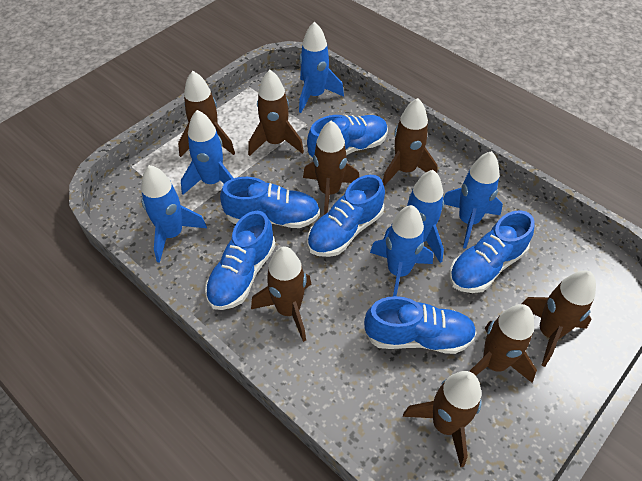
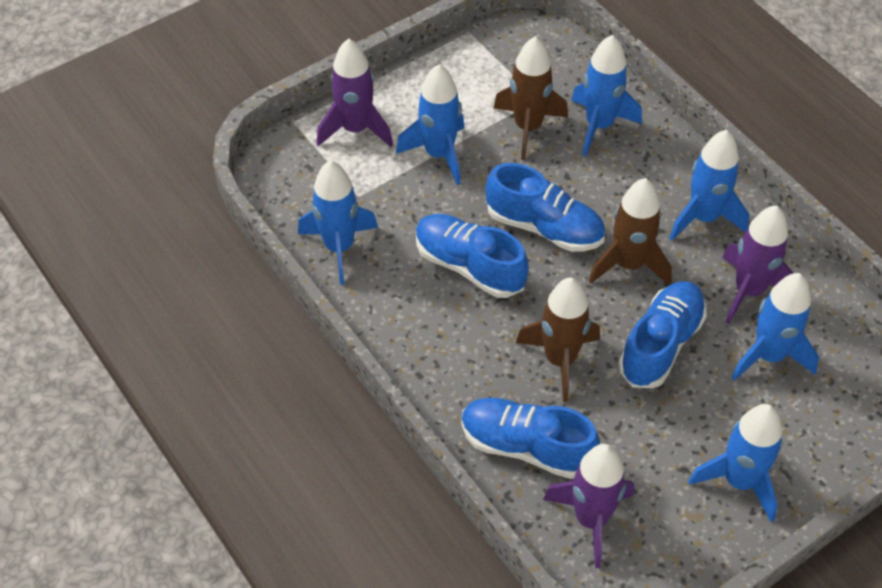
blue shoe: [205,211,276,310] [220,177,320,228] [307,115,388,159] [307,175,385,257] [364,296,477,354] [449,210,535,293] = 6 -> [416,214,529,298] [461,398,600,479] [485,163,605,252] [618,281,707,389] = 4
brown rocket: [178,71,235,157] [248,70,304,156] [251,246,311,342] [303,121,359,215] [382,98,438,186] [403,371,482,467] [469,304,537,383] [522,271,596,367] = 8 -> [493,36,568,160] [516,278,600,402] [589,178,672,285] = 3
purple rocket: none = 0 -> [317,39,393,147] [543,444,634,568] [722,206,793,324] = 3

